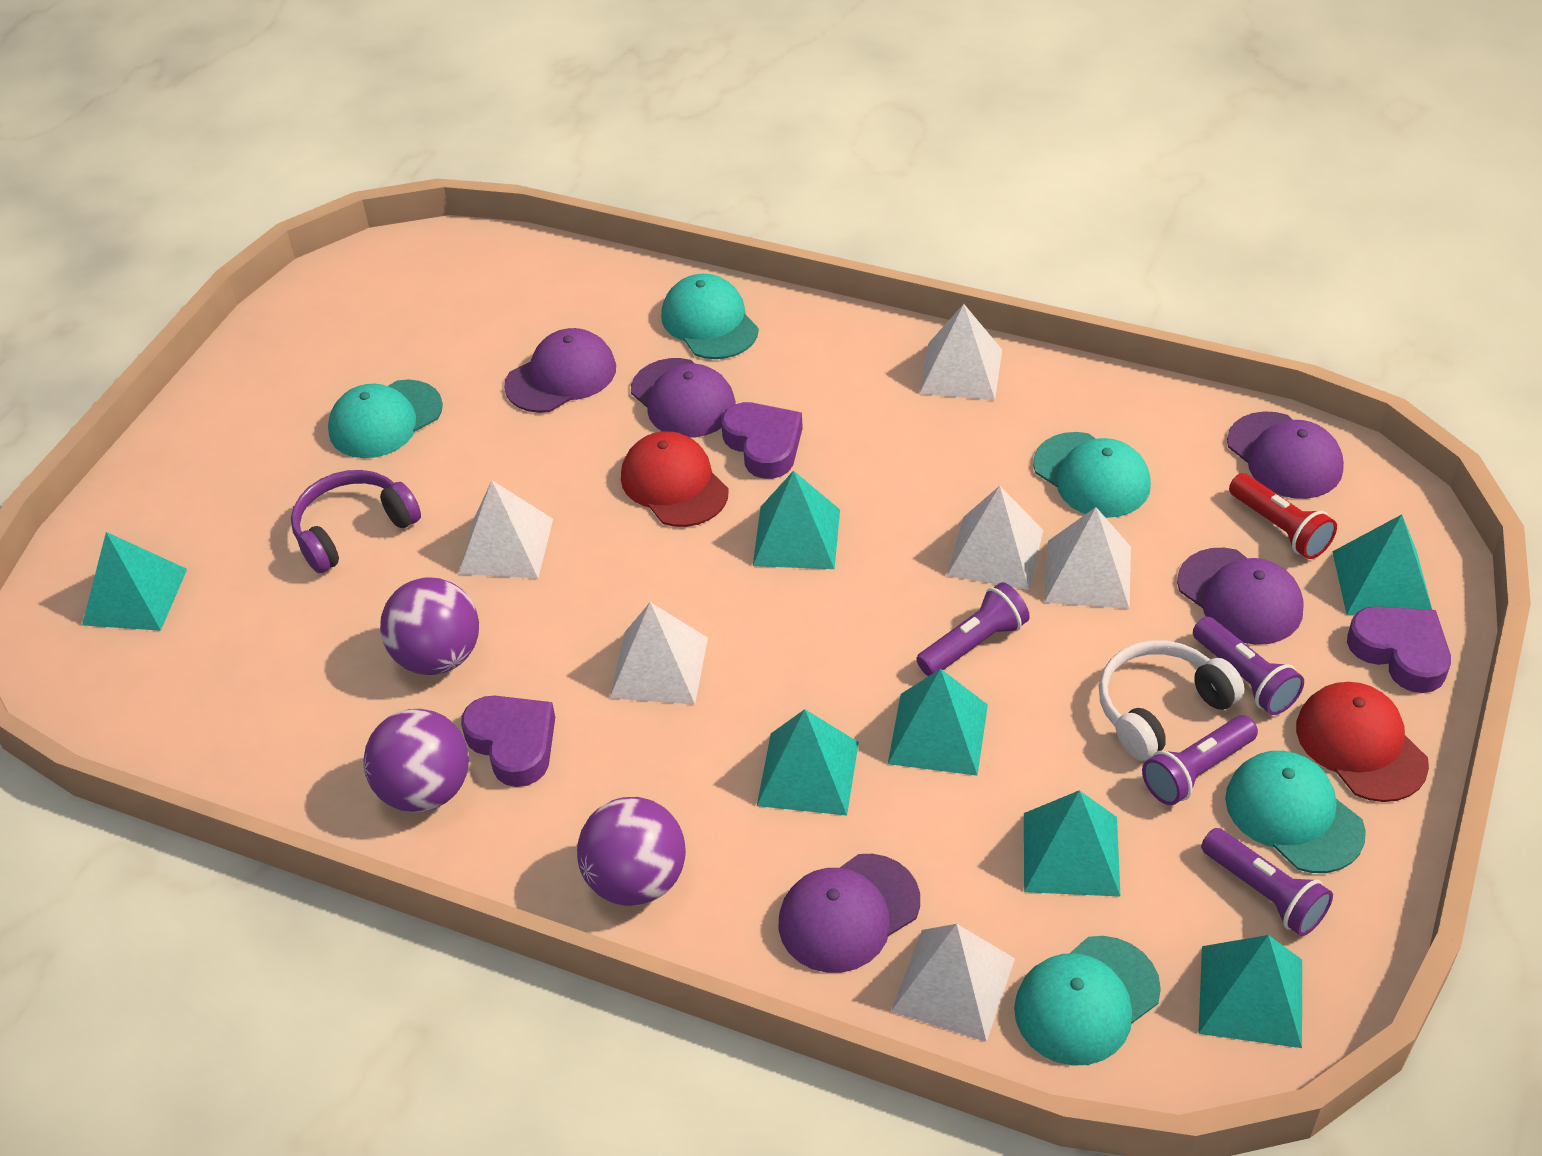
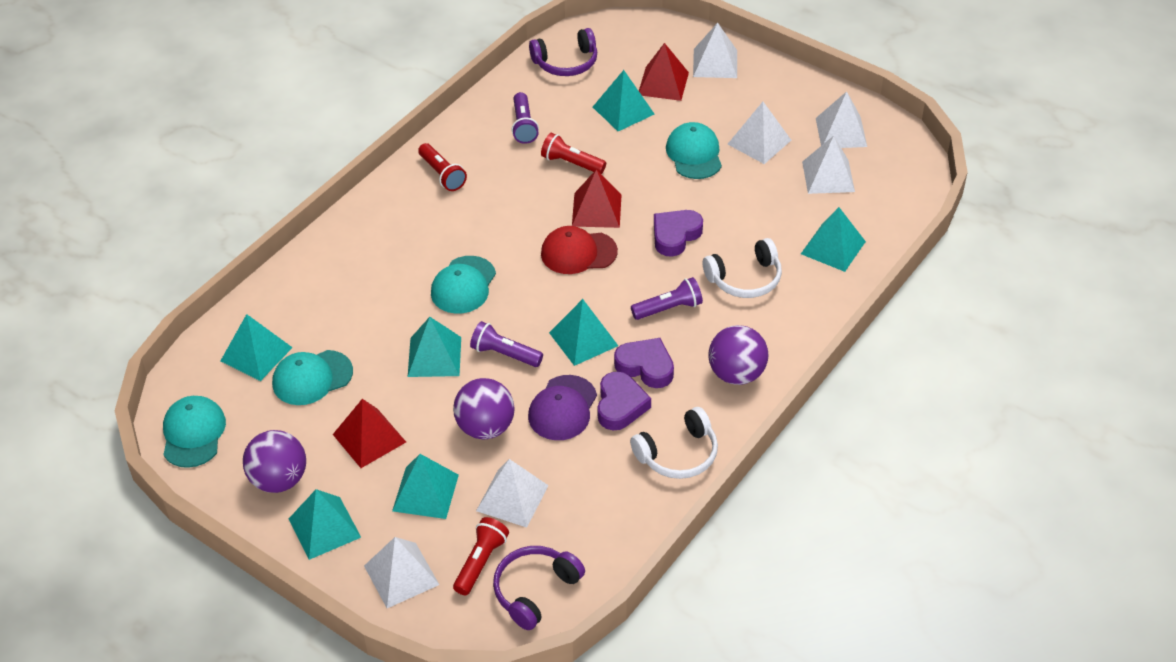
purple cap: [504,328,616,413] [631,358,736,438] [778,854,920,973] [1177,548,1304,645] [1227,411,1344,499] = 5 -> [528,375,597,440] = 1
purple flashlight: [916,582,1030,676] [1142,715,1258,805] [1193,617,1304,715] [1201,828,1333,936] = 4 -> [470,321,543,367] [512,92,539,144] [631,277,703,320] = 3
purple headphones: [291,470,421,573] = 1 -> [493,546,585,630] [529,28,597,76] = 2
red cap: [621,431,729,527] [1296,682,1429,802] = 2 -> [541,226,618,274] = 1
red flashlight: [1229,473,1337,559] = 1 -> [418,143,467,191] [453,517,509,595] [541,133,606,174] = 3
red pyramid: none = 0 -> [333,399,406,468] [572,169,622,228] [639,43,689,101] = 3
turquoise cap: [328,380,443,458] [661,274,759,359] [1014,936,1161,1066] [1033,432,1151,518] [1225,751,1366,873] = 5 -> [163,396,226,468] [272,350,353,405] [431,256,496,314] [666,122,722,179] = 4
white headphones: [1099,640,1245,761] = 1 -> [630,407,718,479] [703,238,782,298] = 2

